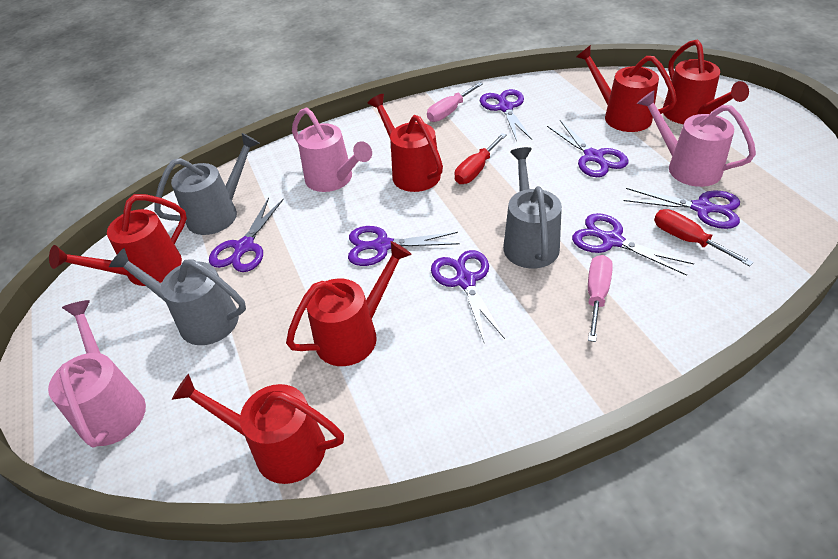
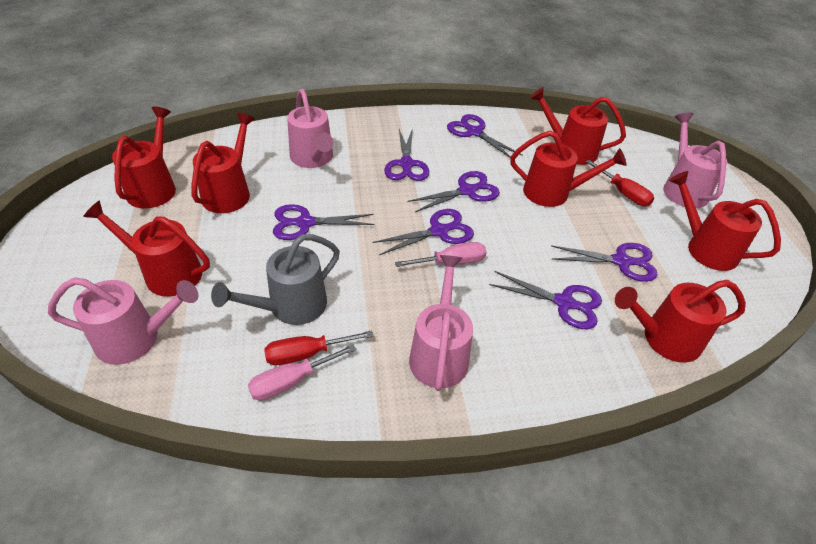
grey watering can: [109,248,246,345] [154,133,260,235] [503,147,562,269] = 3 -> [211,234,340,325] = 1
pink watering can: [48,300,146,448] [292,107,372,192] [637,90,756,187] = 3 -> [48,277,198,365] [287,89,334,168] [409,255,473,391] [663,113,727,208] = 4
red watering can: [49,194,187,286] [172,374,344,484] [286,241,412,366] [368,94,443,192] [576,45,677,132] [663,39,749,124] = 6 -> [83,201,210,297] [112,106,176,209] [191,113,255,213] [510,131,627,207] [530,87,626,165] [615,280,746,363] [669,171,781,271] = 7

